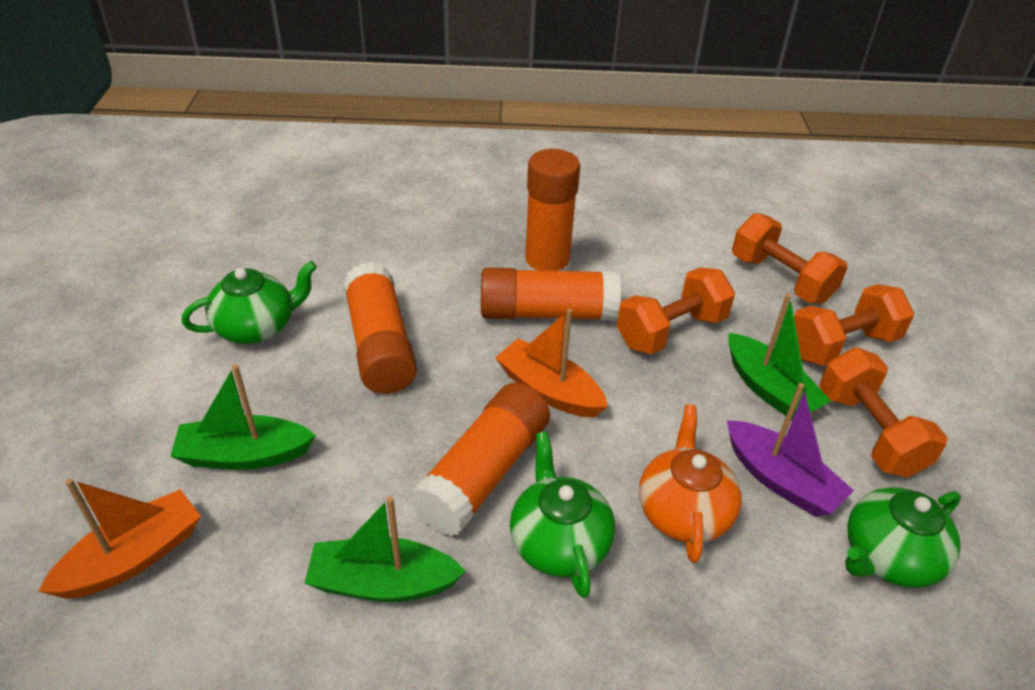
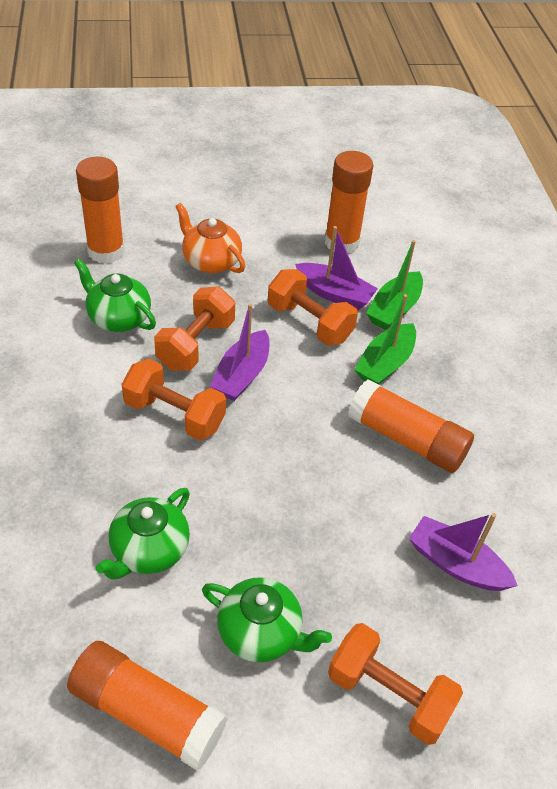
green boat: [170,364,316,470] [305,496,466,602] [728,294,831,420] = 3 -> [354,294,416,385] [366,240,423,330] = 2
orange boat: [38,478,201,599] [495,309,608,418] = 2 -> none = 0
purple boat: [727,383,854,517] = 1 -> [210,304,270,401] [295,226,378,310] [409,513,518,591] = 3

